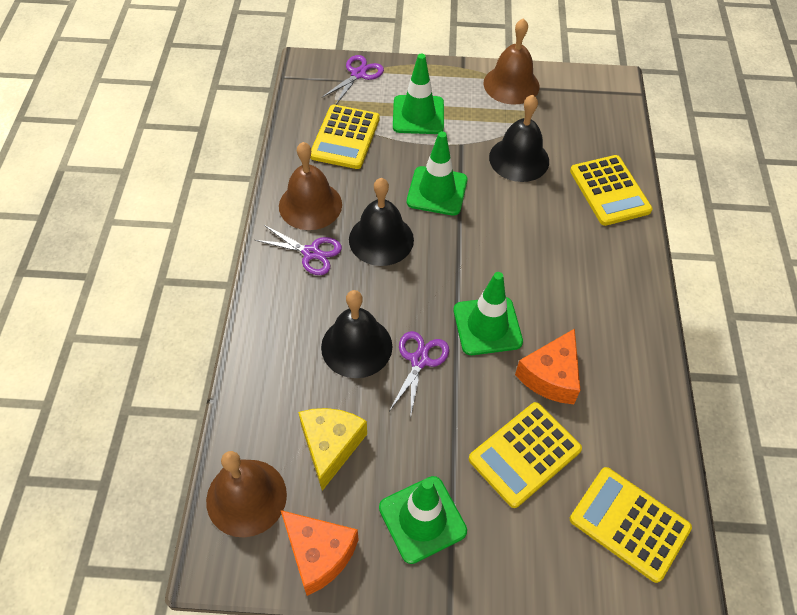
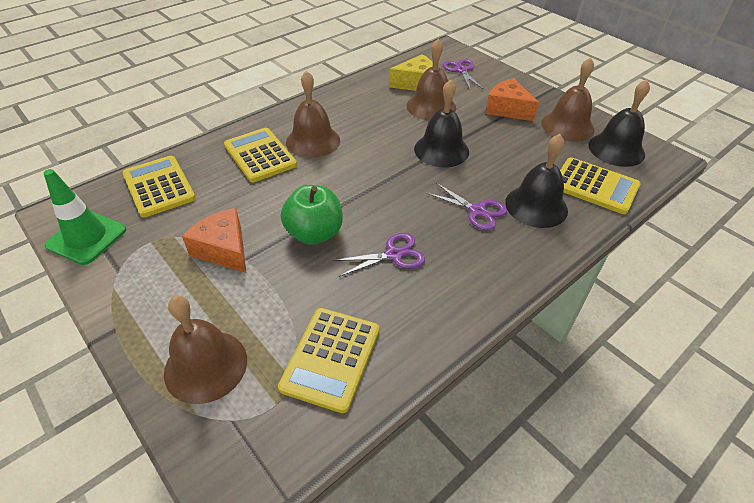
brown bell: [206,451,287,537] [279,142,342,230] [484,18,539,105] = 3 -> [164,296,247,404] [286,71,340,158] [407,39,456,121] [541,57,595,142] = 4
green apple: none = 0 -> [281,185,343,245] = 1
green traffic cone: [379,476,467,564] [393,54,444,134] [407,131,468,216] [454,272,523,355] = 4 -> [44,169,126,265] = 1

